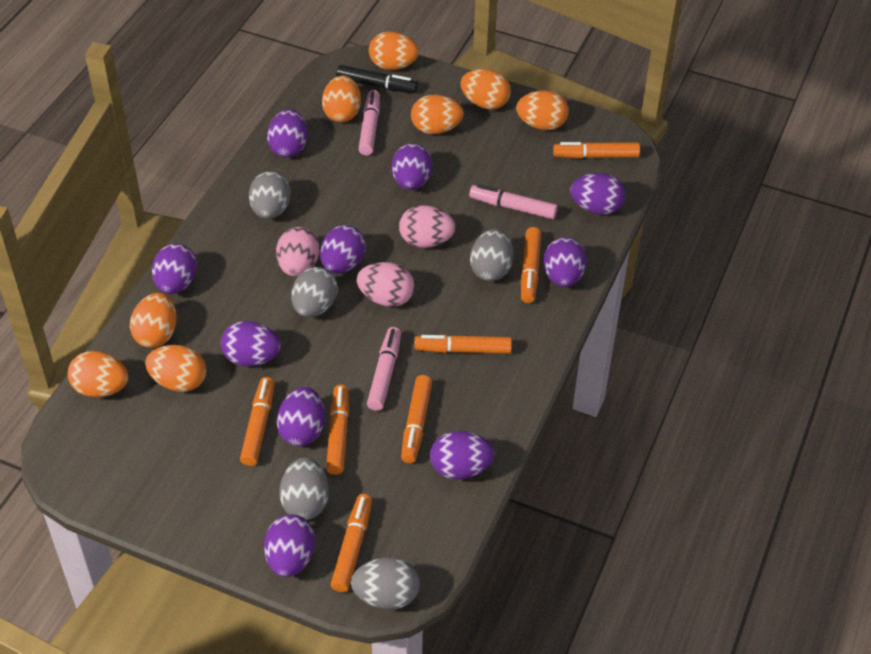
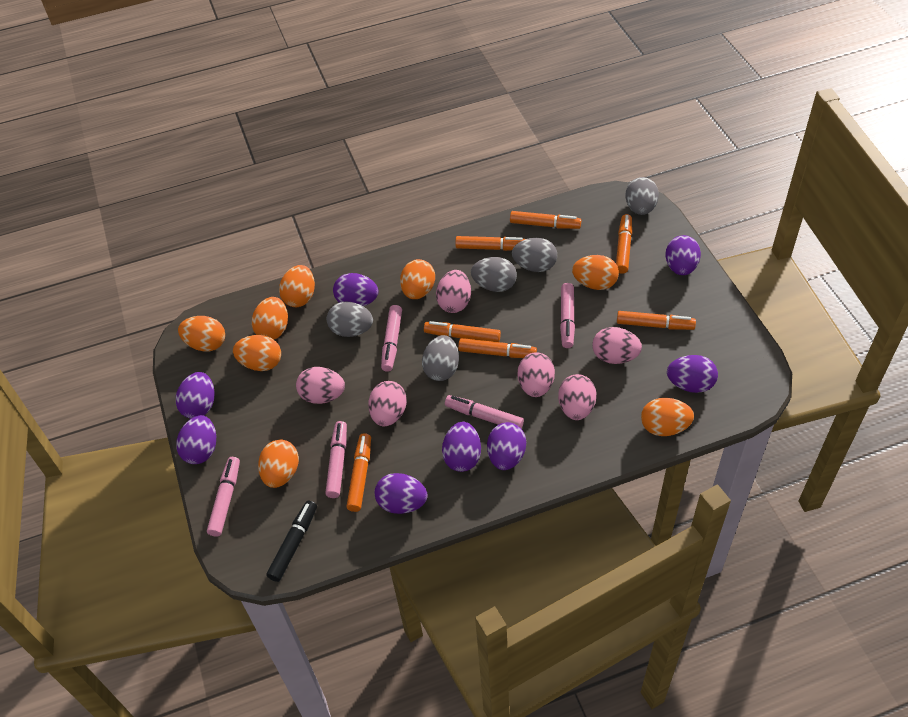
pink egg: [276,227,320,276] [357,262,415,307] [399,205,455,248] = 3 -> [296,367,345,404] [368,381,407,426] [436,270,471,313] [518,352,555,397] [558,374,596,420] [592,327,642,364] = 6
pink marker: [359,90,380,156] [367,327,401,411] [469,184,558,219] = 3 -> [207,457,240,537] [325,421,347,498] [381,305,402,372] [445,395,524,429] [560,283,575,348] = 5
purple egg: [152,244,197,294] [221,321,281,367] [264,514,315,577] [267,109,308,157] [277,387,325,446] [320,225,366,274] [392,143,432,190] [430,431,495,479] [543,237,587,287] [570,173,625,215] = 10 -> [176,372,215,419] [176,415,216,464] [333,273,379,306] [374,473,427,514] [442,422,481,472] [487,422,526,470] [666,235,701,275] [667,355,718,393] = 8

